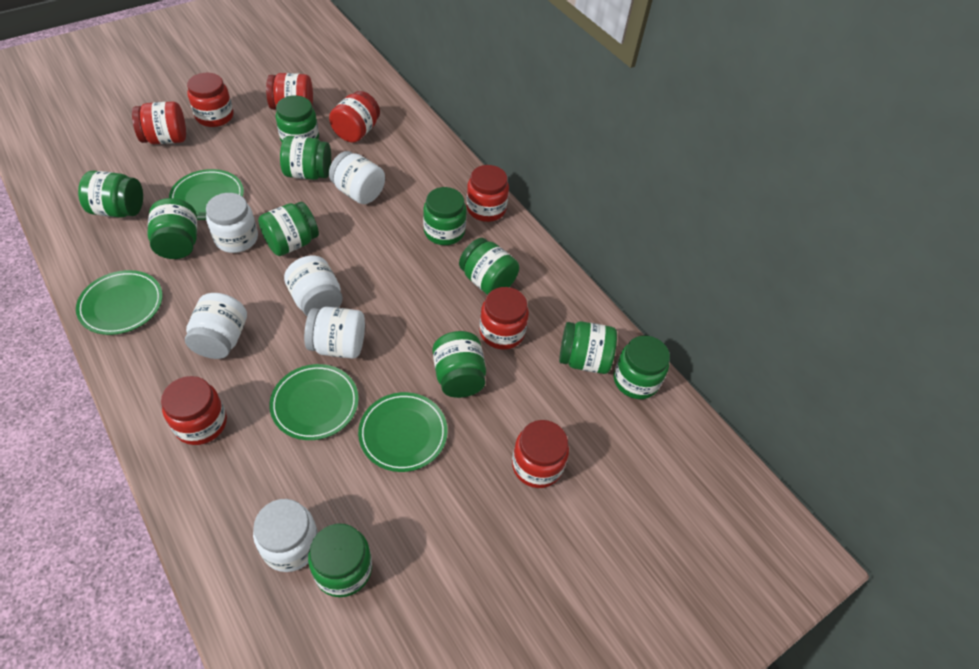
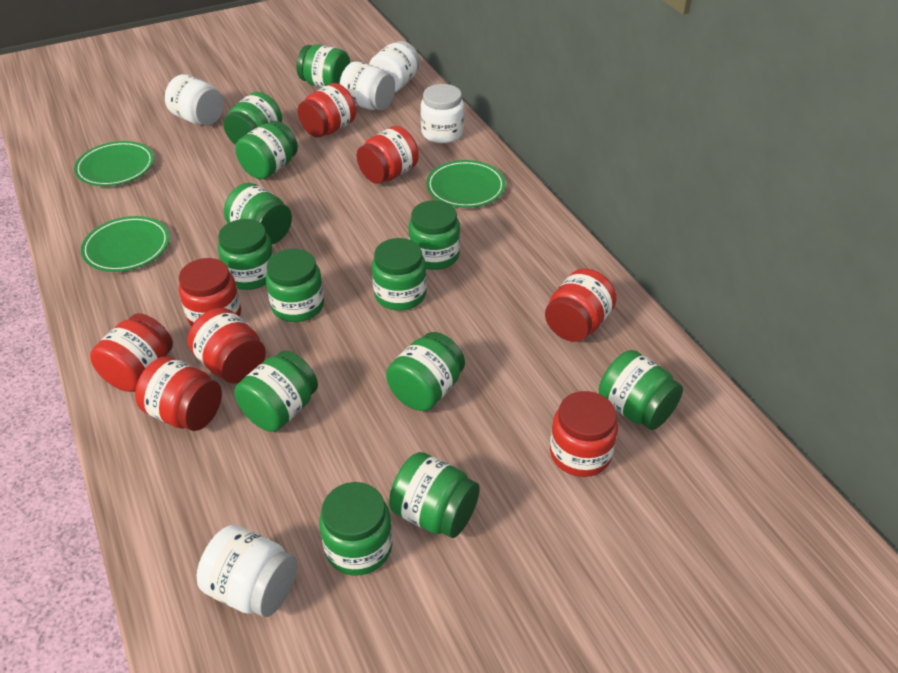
green jar: [78,171,143,218] [147,198,197,259] [258,202,319,256] [276,96,319,142] [280,136,331,180] [308,524,372,597] [423,187,467,245] [433,331,486,398] [459,238,519,295] [559,321,617,374] [614,335,670,399] = 11 -> [218,219,274,290] [223,92,282,145] [224,183,292,244] [234,351,318,432] [235,121,298,180] [265,249,324,322] [296,44,350,88] [319,482,392,576] [372,238,427,311] [386,332,465,411] [389,452,480,538] [409,200,460,270] [599,350,683,430] = 13
green plate: [76,270,163,335] [169,169,244,220] [270,364,359,440] [358,392,448,472] = 4 -> [74,141,154,186] [81,216,169,272] [426,160,506,208] = 3
white jar: [185,293,247,359] [206,193,258,253] [253,499,318,572] [284,256,343,316] [304,307,365,359] [329,151,385,204] = 6 -> [165,74,224,126] [197,525,297,617] [340,61,395,110] [369,41,420,92] [421,84,464,143] = 5

